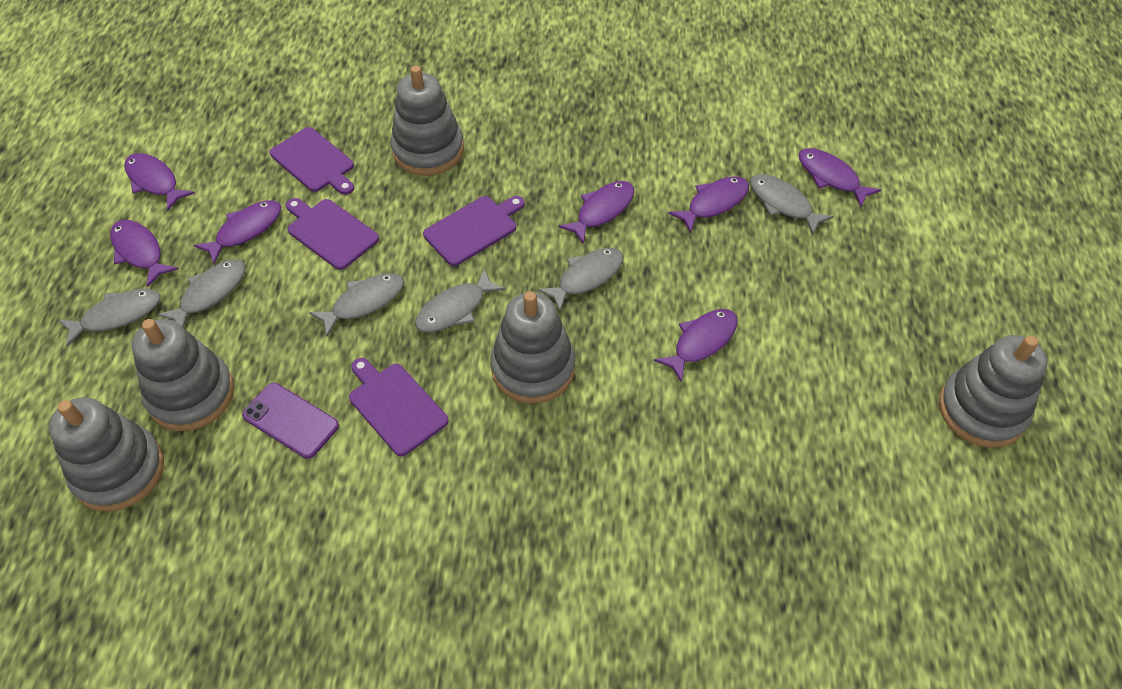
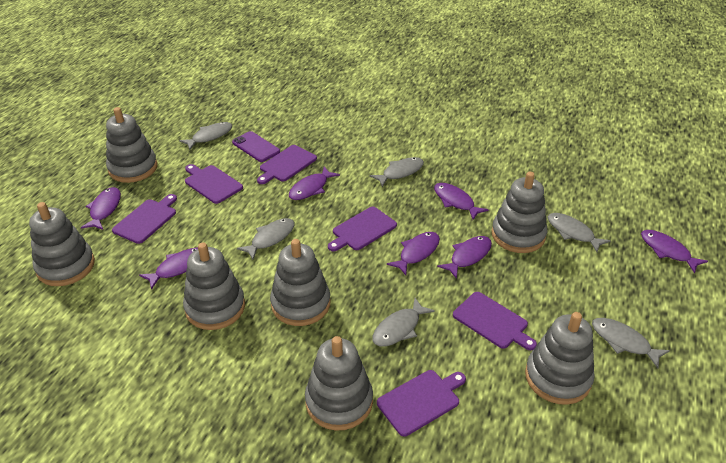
grey stacking toy: [49,397,164,512] [132,319,234,431] [391,65,464,176] [491,291,575,404] [939,335,1047,448] = 5 -> [29,202,95,286] [106,107,157,183] [183,242,245,330] [270,239,331,326] [305,336,373,431] [492,172,547,253] [525,312,595,405] = 7
purple cutting board: [270,127,354,195] [286,198,379,270] [349,358,449,456] [423,196,525,266] = 4 -> [112,194,177,244] [185,164,243,204] [257,145,317,184] [328,207,397,251] [377,370,466,436] [453,292,537,350] = 6

